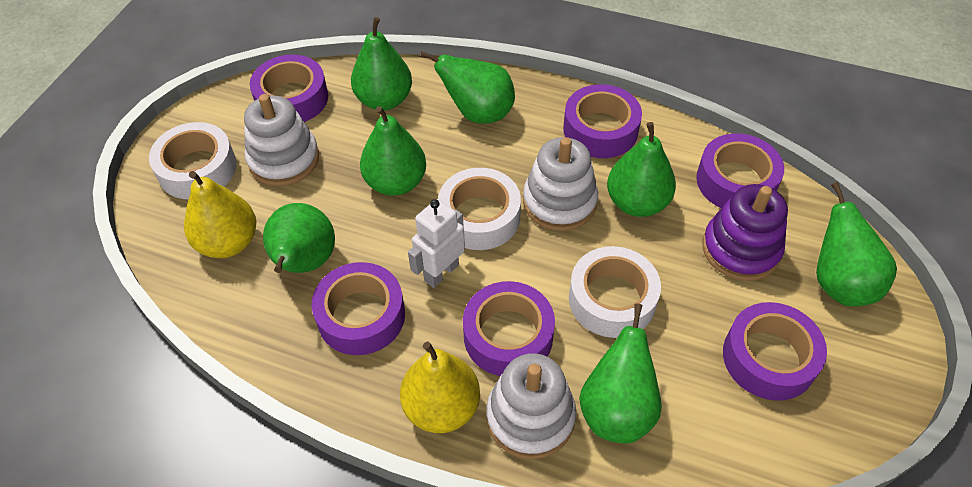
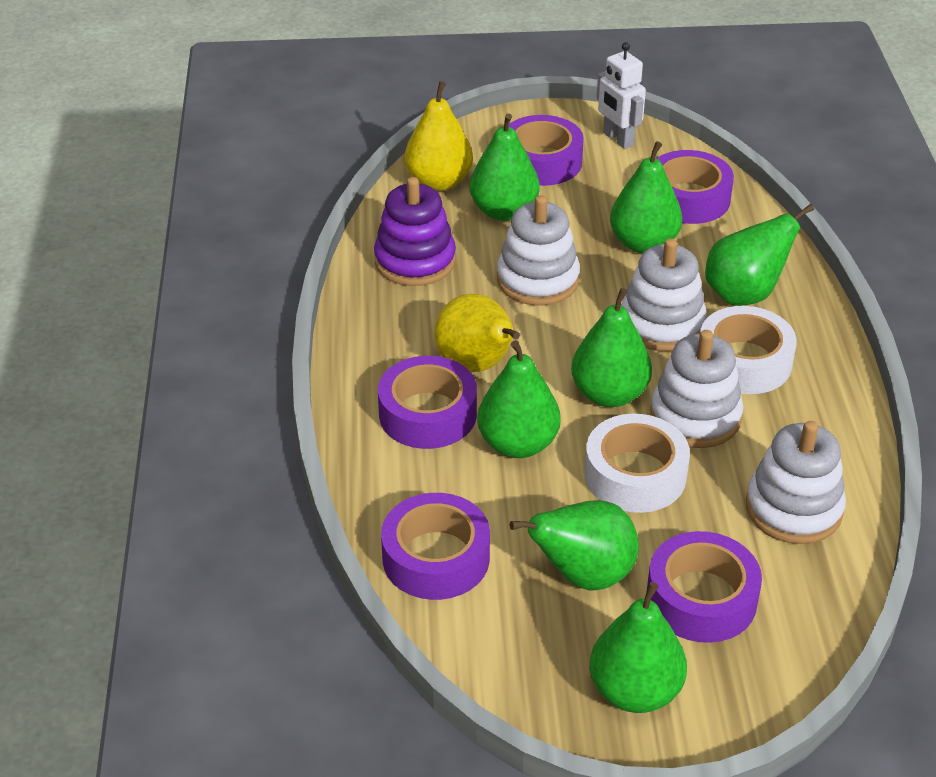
purple tape: [250,55,328,122] [312,262,405,355] [463,281,555,376] [563,84,642,158] [696,133,784,208] [723,302,827,401] = 6 -> [378,356,477,449] [381,493,490,600] [508,115,584,186] [647,531,762,643] [656,150,734,224] = 5
white stacking toy: [244,94,319,186] [486,353,576,459] [523,137,598,231] = 3 -> [497,195,580,306] [621,238,707,351] [650,330,744,448] [746,421,846,544] = 4
white tape: [149,122,237,199] [438,168,521,250] [569,246,661,338] = 3 -> [585,414,690,513] [700,306,797,394] = 2

